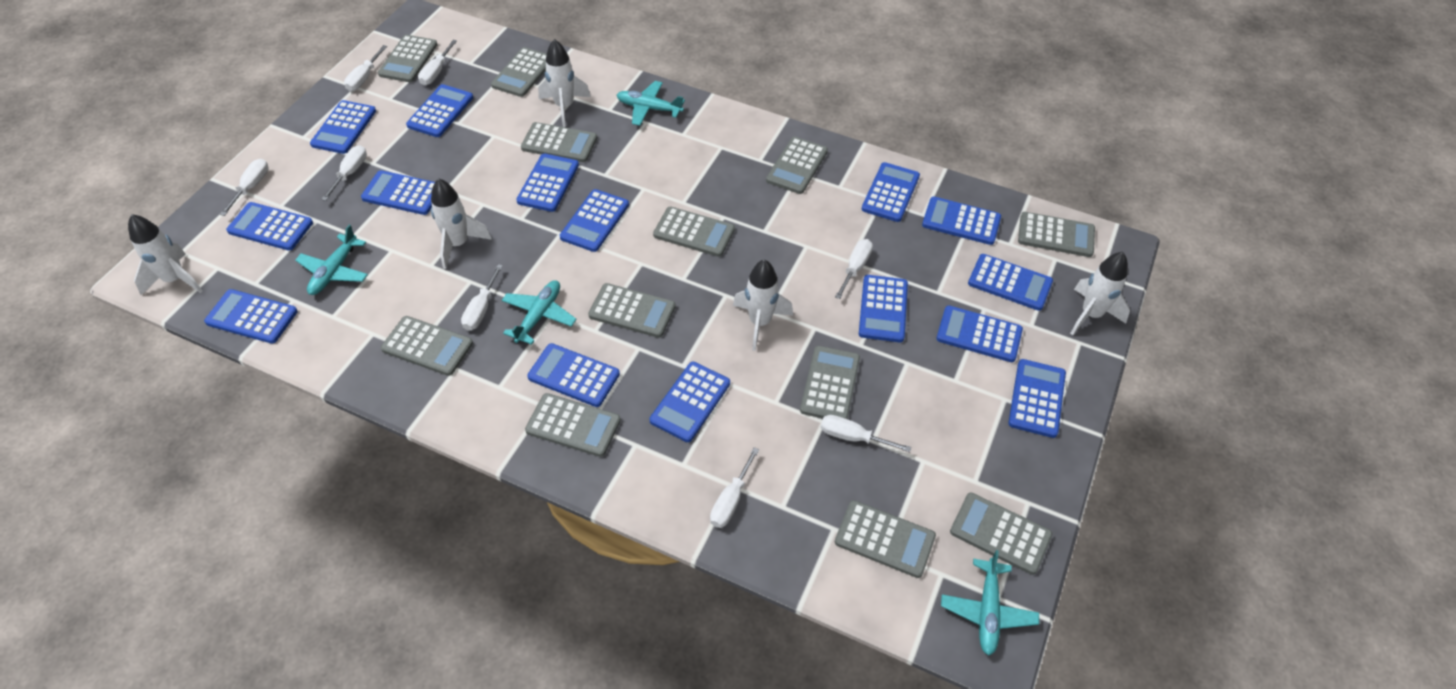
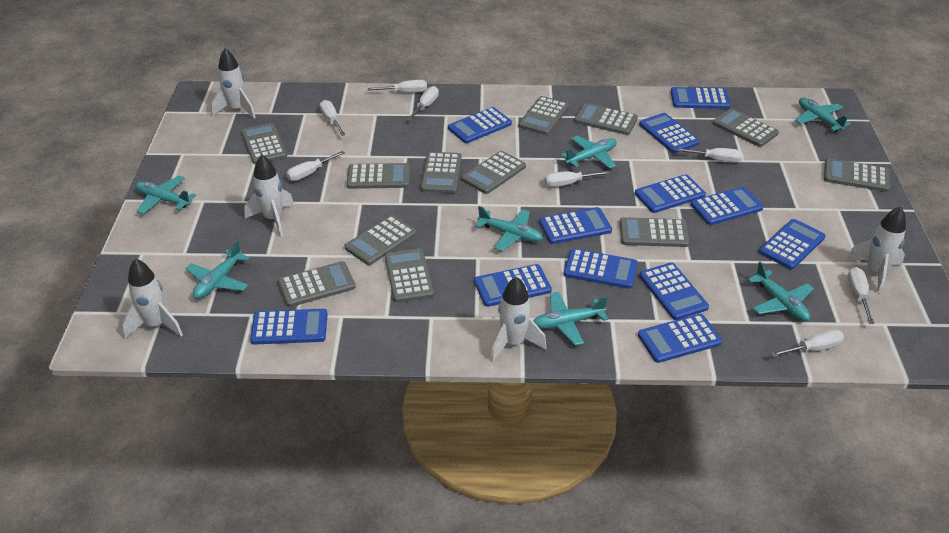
blue calculator: [204,289,298,344] [226,202,313,251] [310,100,376,154] [361,170,435,215] [406,84,473,137] [516,153,579,212] [527,343,620,407] [560,189,629,252] [650,362,730,442] [859,275,908,342] [862,162,920,222] [922,196,1001,245] [936,305,1023,362] [968,254,1053,311] [1008,359,1066,438] = 15 -> [250,309,328,345] [448,107,512,143] [474,264,552,307] [539,207,612,244] [564,248,638,289] [635,174,706,213] [638,314,722,363] [639,113,700,153] [639,262,709,320] [671,87,731,109] [691,187,763,225] [759,219,825,270] = 12
turquoise plane: [295,224,368,295] [502,280,576,345] [617,81,685,126] [941,550,1039,656] = 4 -> [136,176,196,214] [185,240,250,299] [475,206,543,251] [533,292,608,345] [561,136,617,169] [747,262,814,321] [795,98,851,131] = 7

